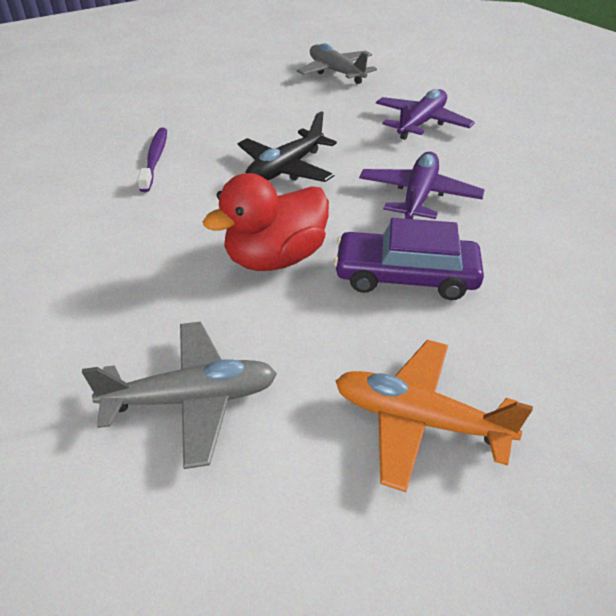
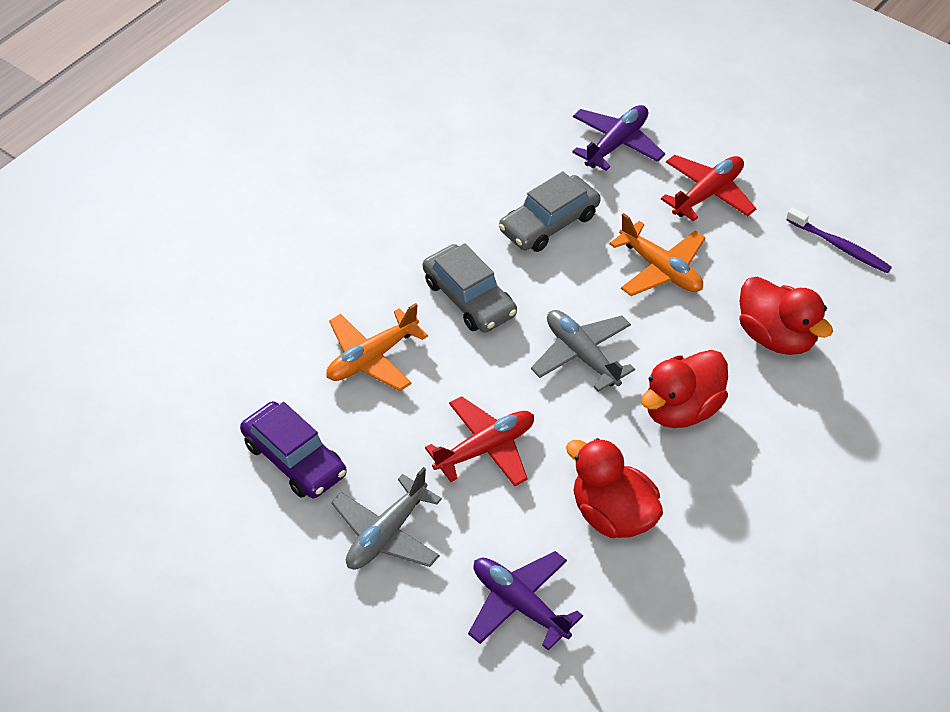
black plane: [238,111,337,182] = 1 -> none = 0
grey car: none = 0 -> [423,243,517,333] [499,171,601,252] = 2
orange plane: [336,340,533,492] = 1 -> [326,303,428,391] [609,213,706,296] = 2
red duck: [203,173,329,271] = 1 -> [566,438,663,538] [641,350,728,428] [739,277,833,355] = 3
red plane: none = 0 -> [425,396,534,486] [661,155,757,221] = 2

